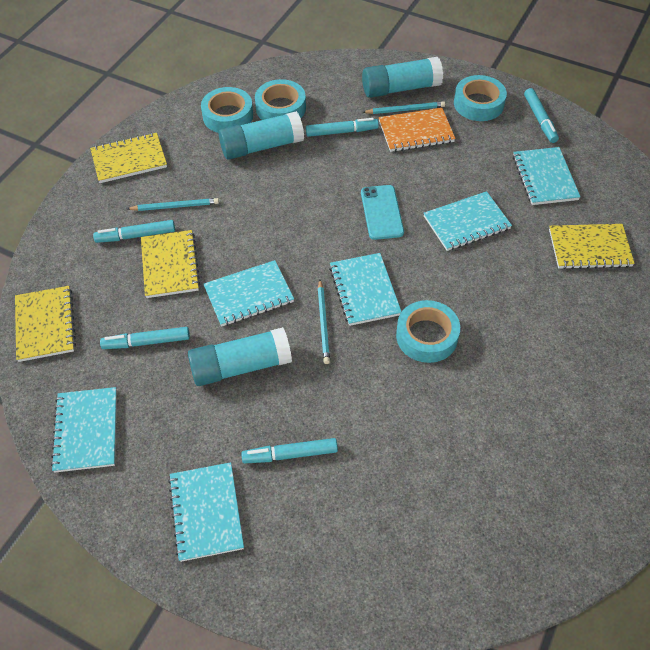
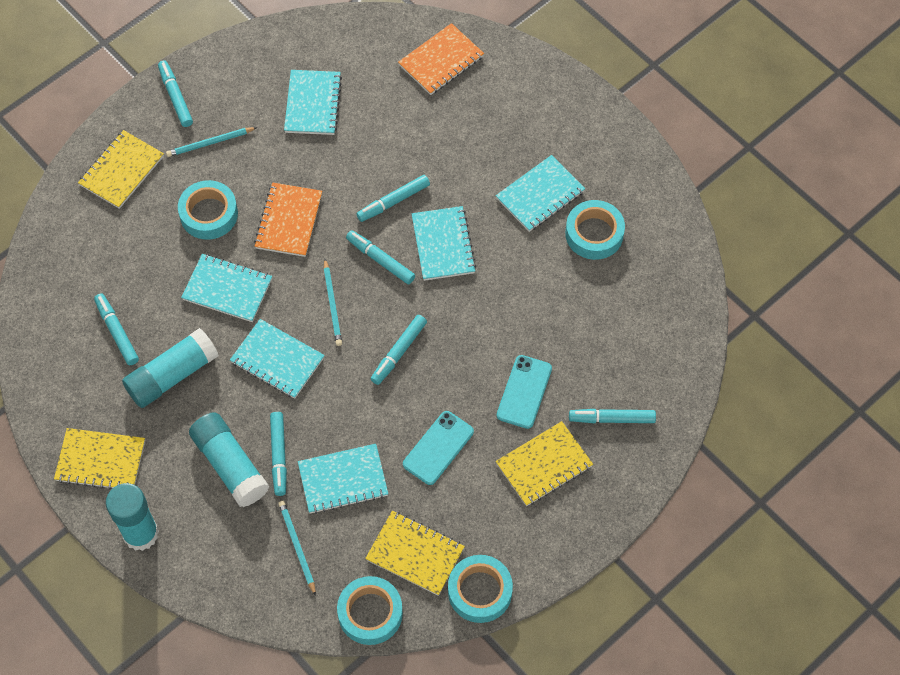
orange notebook: [379,108,456,152] = 1 -> [254,182,322,257] [398,23,484,95] = 2
turquoise marker: [93,220,175,243] [100,327,190,349] [241,438,338,464] [306,118,379,137] [524,88,559,143] = 5 -> [94,293,139,365] [158,60,193,127] [270,412,287,496] [346,230,415,284] [357,175,430,222] [371,315,427,385] [569,409,656,423] = 7
turquoise phone: [361,185,404,240] = 1 -> [403,411,474,485] [497,355,552,429] = 2

